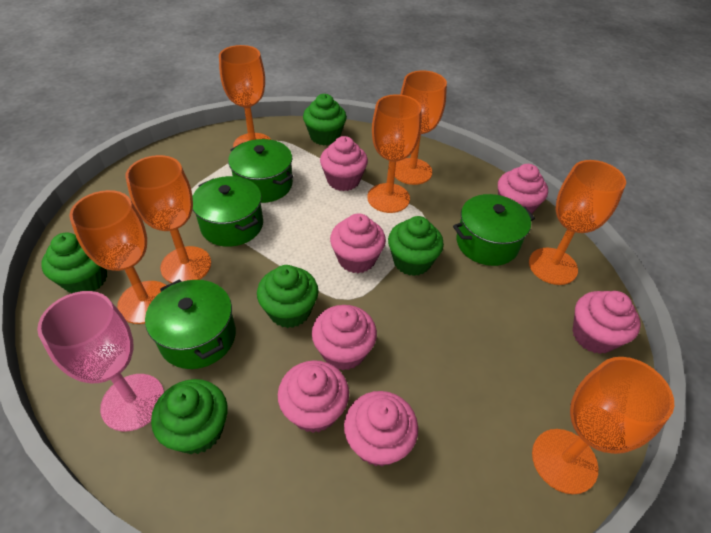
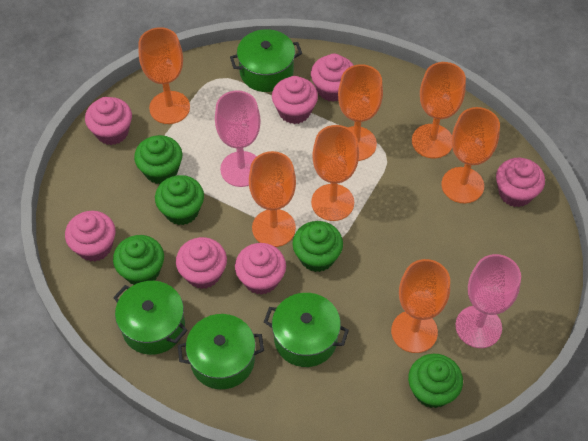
pink goblet: [37,291,164,432] = 1 -> [215,90,261,187] [455,254,521,348] = 2

